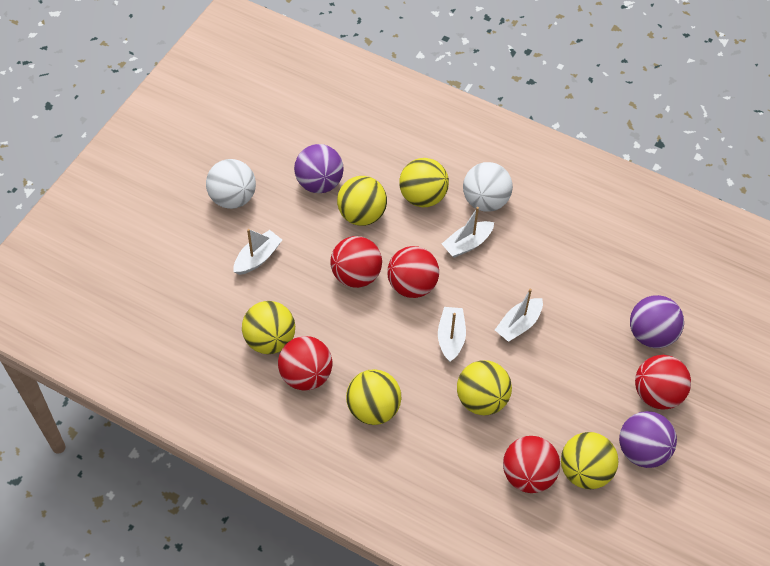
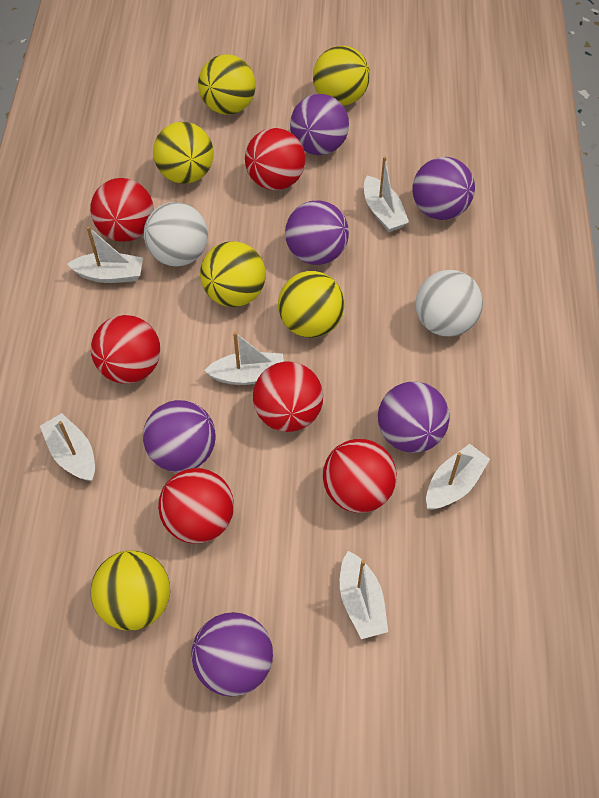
purple ball: [294,144,344,193] [619,411,677,468] [630,295,684,348] = 3 -> [143,400,216,472] [191,612,273,696] [285,200,349,265] [290,94,349,155] [378,381,450,453] [412,157,475,220] = 6
red ball: [278,336,332,391] [330,236,382,288] [387,246,439,298] [503,436,560,493] [635,355,691,410] = 5 -> [90,178,154,242] [91,315,160,384] [158,468,234,543] [245,128,305,190] [253,362,323,432] [323,439,397,513] = 6
white boat: [234,229,282,275] [438,307,466,362] [442,207,494,258] [495,288,543,342] = 4 -> [40,413,95,481] [67,226,143,283] [204,332,284,385] [340,551,388,639] [364,156,409,232] [426,444,490,510] = 6

